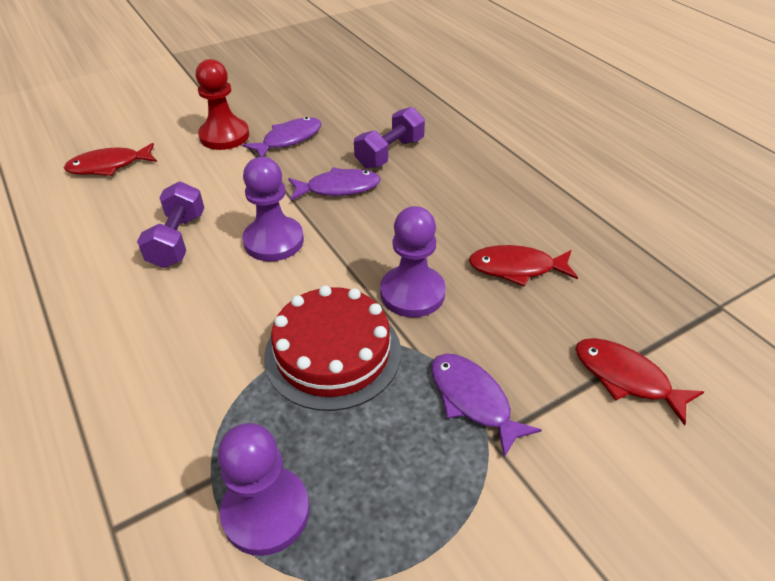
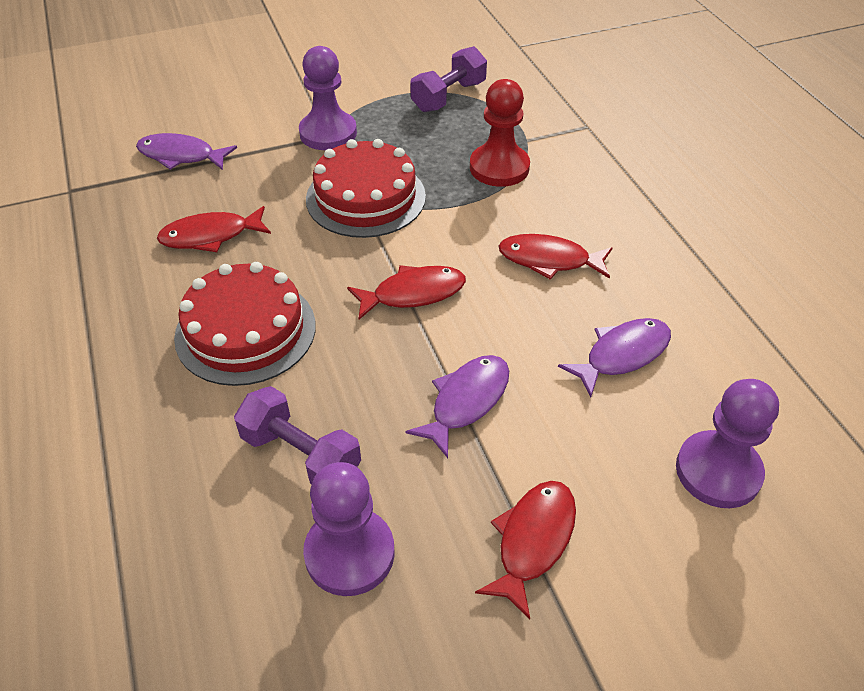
red cake: [264,285,401,411] = 1 -> [174,262,316,386] [306,139,426,238] = 2
red fish: [64,143,157,176] [469,245,578,287] [575,338,704,426] = 3 -> [157,206,271,252] [347,265,466,320] [475,481,576,620] [499,234,613,279] = 4

